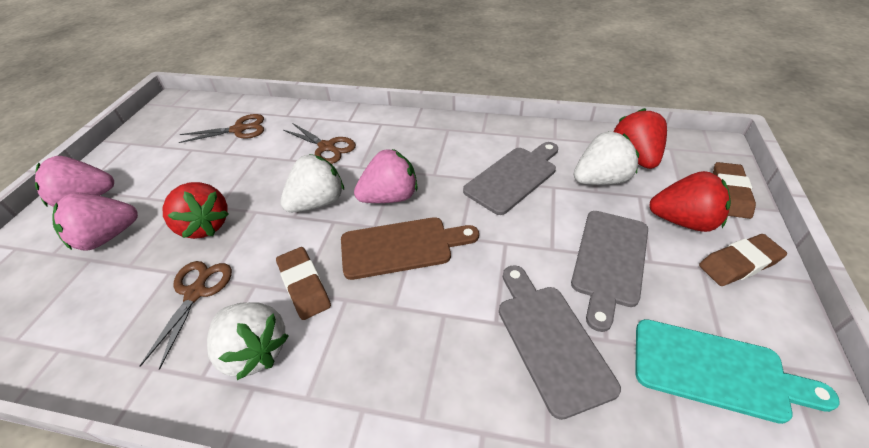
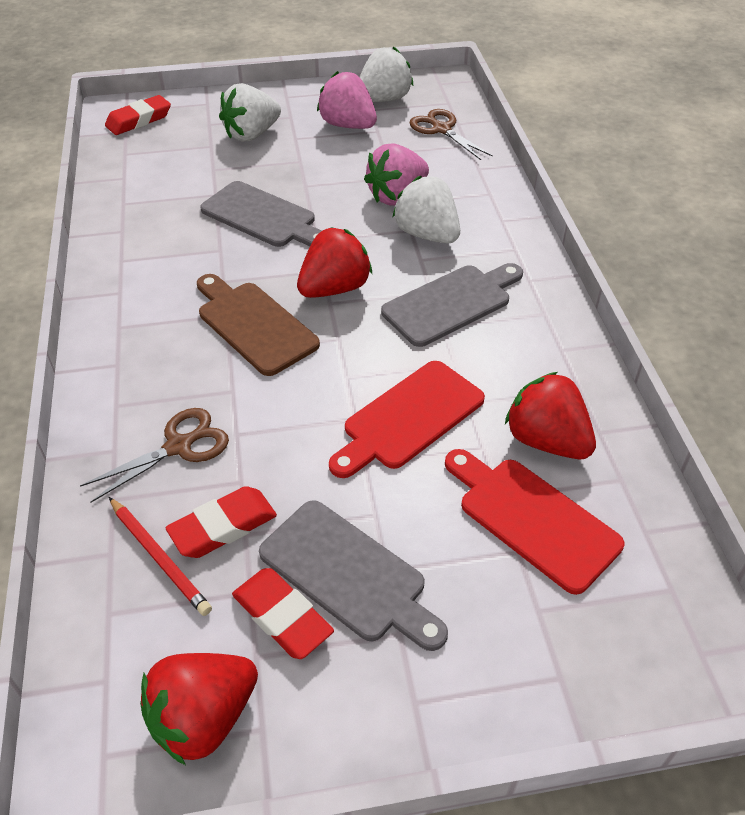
brown eraser: [276,247,331,320] [699,234,787,286] [713,162,756,219] = 3 -> none = 0
brown scissors: [139,261,232,370] [179,114,264,143] [283,123,356,164] = 3 -> [80,408,229,503] [410,109,493,160] = 2
pink strawberry: [35,156,114,207] [52,193,138,251] [354,149,418,203] = 3 -> [317,71,377,129] [364,143,429,206] = 2
red cutting board: none = 0 -> [329,361,485,478] [445,449,624,595] = 2
red eraser: none = 0 -> [105,95,171,135] [166,486,277,558] [232,568,334,659] = 3
red pencil: none = 0 -> [109,497,212,616] = 1
turquoise cutting board: [635,319,840,424] = 1 -> none = 0

